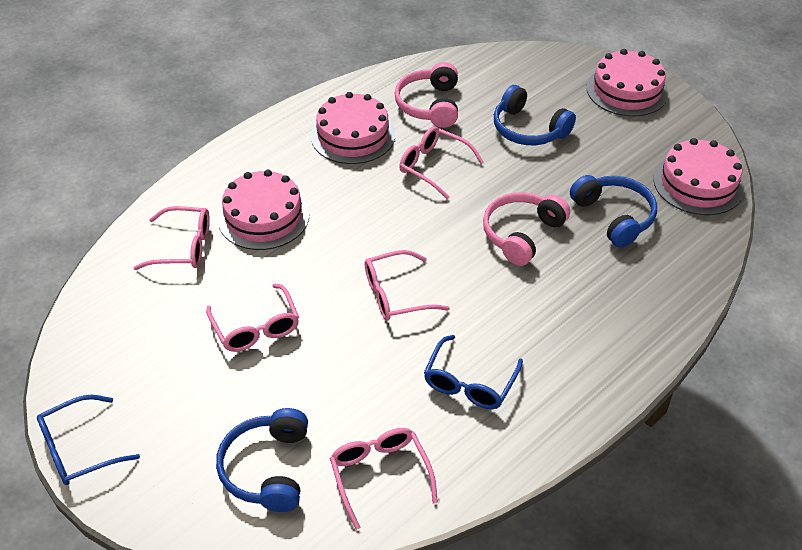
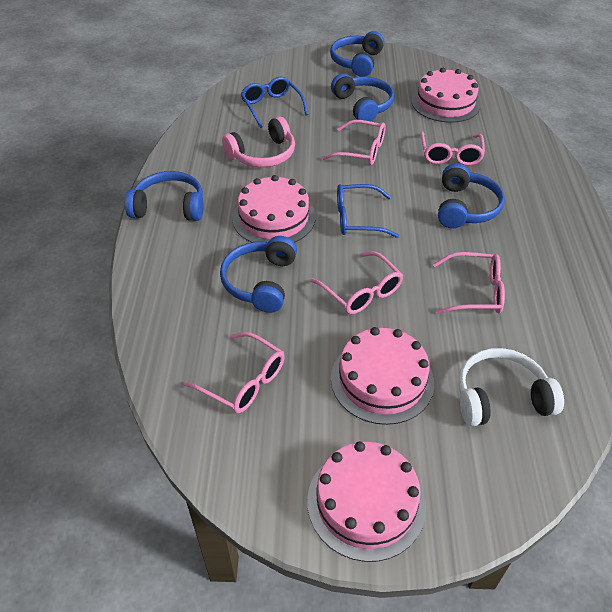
blue headphones: [216,408,308,512] [494,85,576,145] [570,175,657,248] = 3 -> [125,171,203,221] [220,236,297,313] [330,31,385,77] [331,73,394,121] [438,163,505,228] = 5
pink headphones: [394,62,458,128] [483,192,570,266] = 2 -> [222,117,295,167] = 1
white headphones: none = 0 -> [458,348,564,426] = 1

